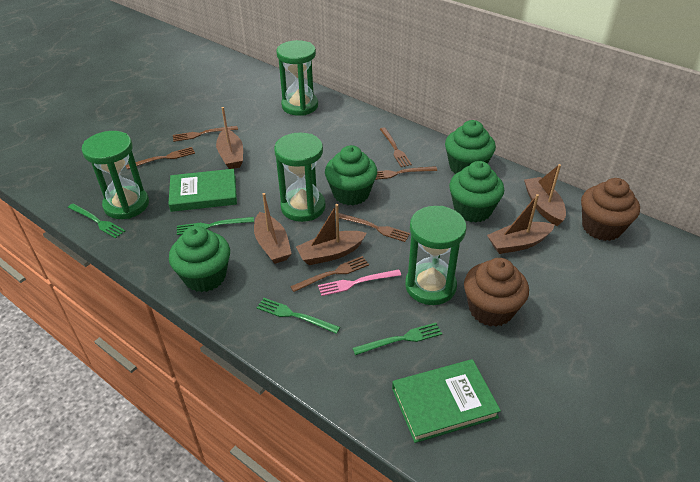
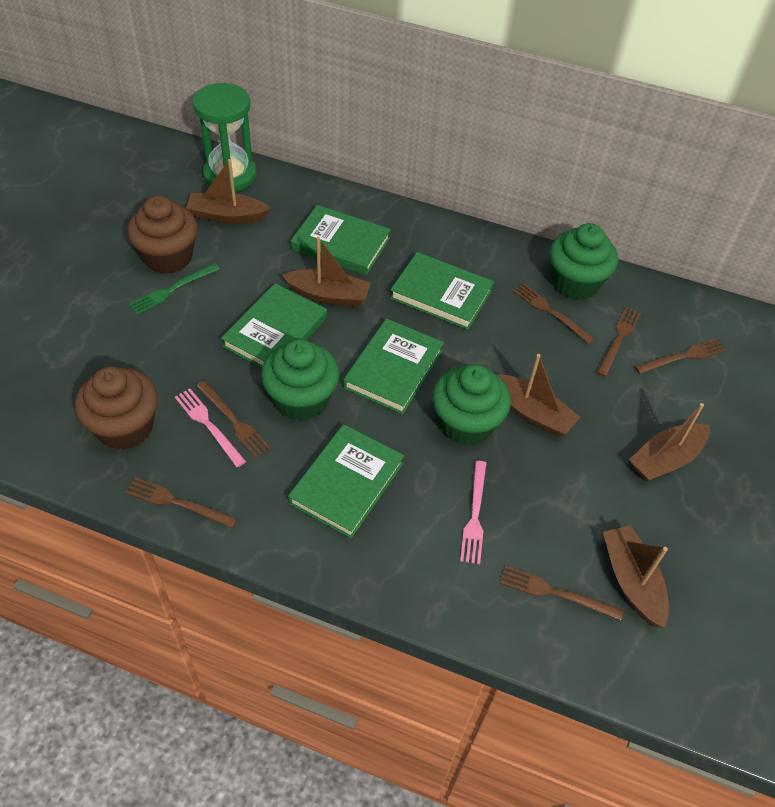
green book: [168,169,237,212] [392,359,501,443] = 2 -> [221,283,327,368] [288,424,404,538] [291,205,391,275] [343,318,444,414] [390,252,494,330] = 5
green cupcake: [169,226,230,292] [325,145,377,206] [445,120,496,174] [449,161,504,222] = 4 -> [261,339,339,421] [432,364,511,446] [549,223,618,300] = 3
green fork: [68,203,125,239] [177,217,254,235] [257,298,340,334] [353,323,442,355] = 4 -> [129,264,220,315] = 1
green hourglass: [82,131,149,219] [274,133,326,222] [276,40,318,116] [405,206,466,305] = 4 -> [192,83,257,192] = 1
pink fork: [318,269,401,296] = 1 -> [175,388,246,467] [460,461,486,564] = 2

